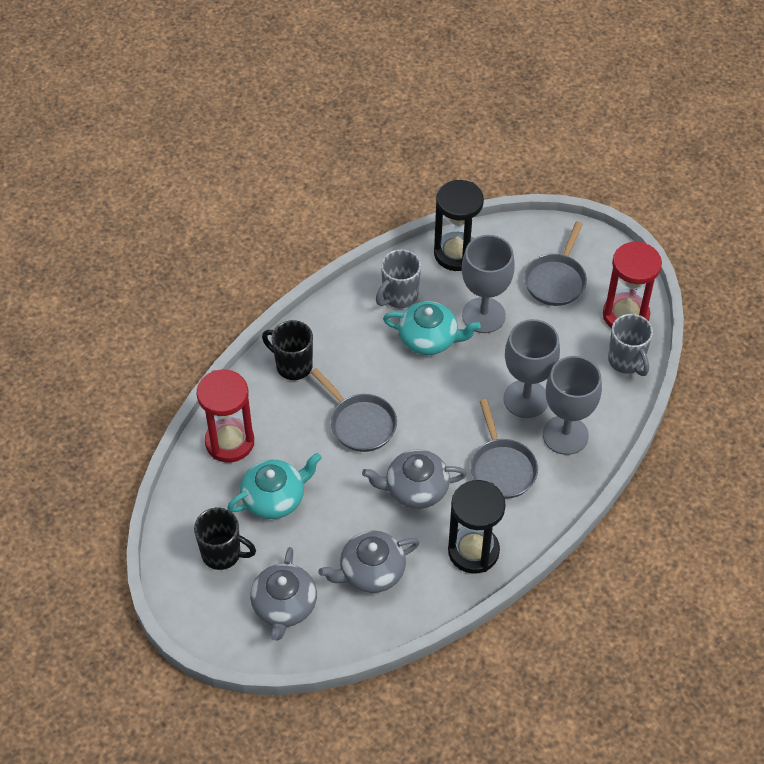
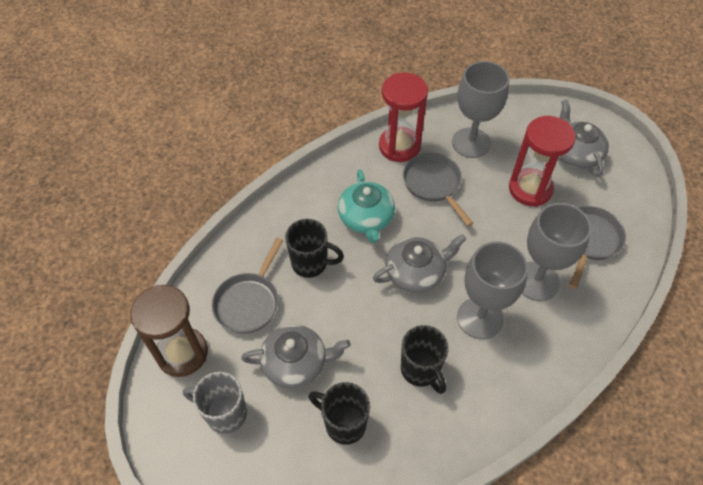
black hourglass: [434,180,484,271] [448,480,506,574] = 2 -> none = 0
black mug: [194,508,256,570] [262,320,313,380] = 2 -> [285,219,344,278] [309,382,370,445] [401,325,449,394] = 3
brown hourglass: none = 0 -> [130,285,208,377] = 1
grey mug: [376,249,421,308] [608,314,653,376] = 2 -> [183,372,247,434] = 1
turquoise teapot: [227,453,322,519] [383,301,481,355] = 2 -> [338,169,395,243] = 1

